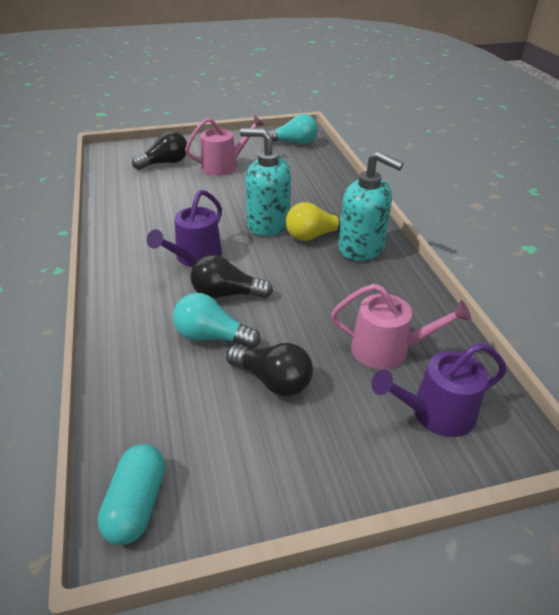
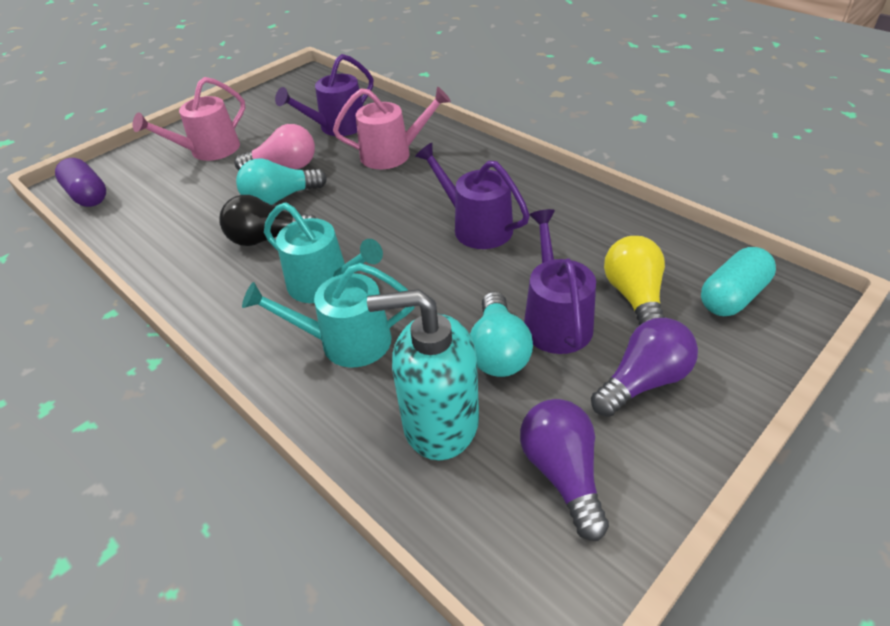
black light bulb: [132,131,187,170] [190,255,273,299] [226,343,313,396] = 3 -> [220,195,317,246] = 1
pink light bulb: none = 0 -> [234,124,315,170] = 1
purple capsule: none = 0 -> [55,158,106,207] = 1
purple light bulb: none = 0 -> [520,399,609,541] [591,318,698,417] = 2
purple watering can: [147,190,222,267] [371,343,507,437] = 2 -> [275,54,373,136] [415,143,530,249] [524,209,596,354] = 3
turquoise soap dispenser: [240,128,291,236] [338,151,404,261] = 2 -> [367,289,479,460] = 1
turquoise watering can: none = 0 -> [242,263,415,367] [264,202,383,303] = 2

